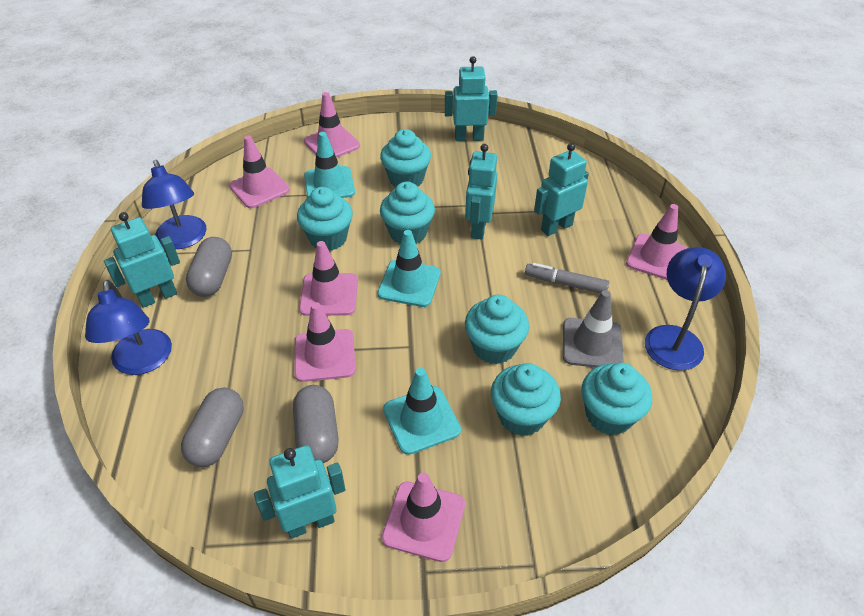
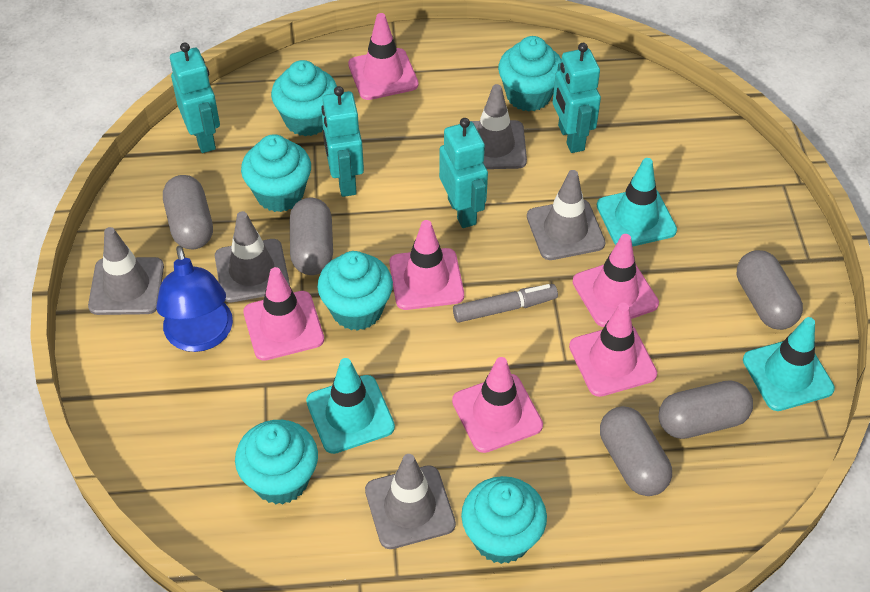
blue lamp: [85,280,172,375] [142,160,206,249] [645,247,726,371] = 3 -> [156,246,233,352] = 1
grey capsule: [181,387,244,467] [186,237,232,297] [293,385,338,463] = 3 -> [163,175,213,250] [290,197,333,275] [600,406,672,496] [659,380,753,439] [737,250,803,330] = 5
grey traffic cone: [563,290,624,367] = 1 -> [88,227,164,315] [215,211,290,302] [365,454,456,549] [471,84,527,169] [527,170,606,260] = 5
turquoise robot: [104,212,180,308] [254,445,345,539] [445,56,498,141] [465,144,497,240] [534,143,589,236] = 5 -> [170,42,220,153] [321,86,364,197] [439,118,488,228] [553,43,601,153] = 4

